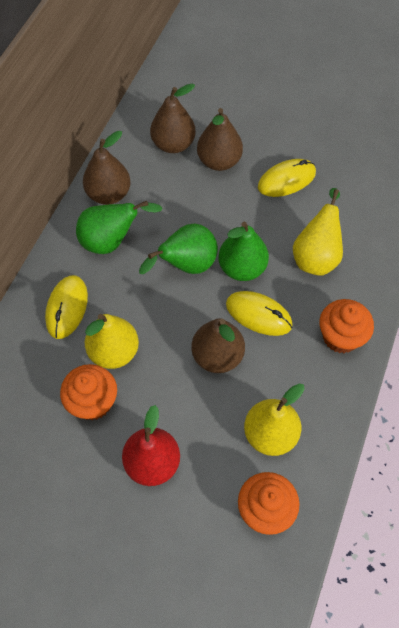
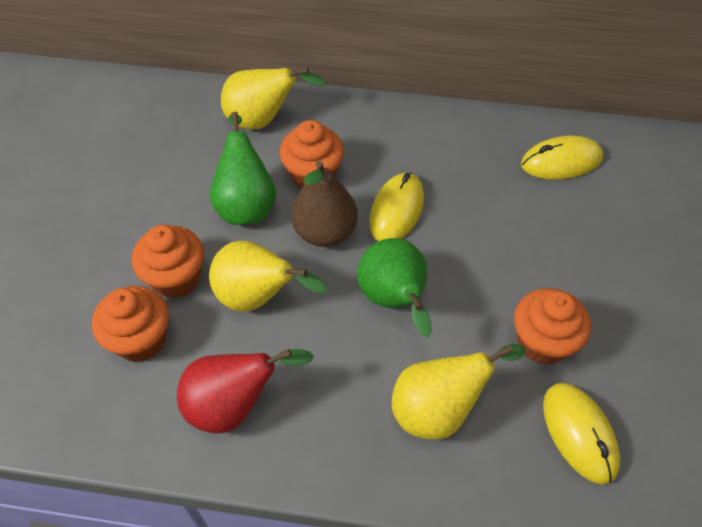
brown pear: [83,131,131,205] [150,83,196,153] [191,318,245,373] [197,108,243,171] = 4 -> [291,161,358,247] = 1
green pear: [76,201,163,254] [139,224,218,274] [218,222,269,281] = 3 -> [210,112,276,225] [357,238,432,338] = 2
orange cupcake: [60,364,117,420] [238,472,299,535] [319,299,374,353] = 3 -> [92,286,169,362] [132,225,204,299] [280,120,344,189] [514,288,591,365] = 4

